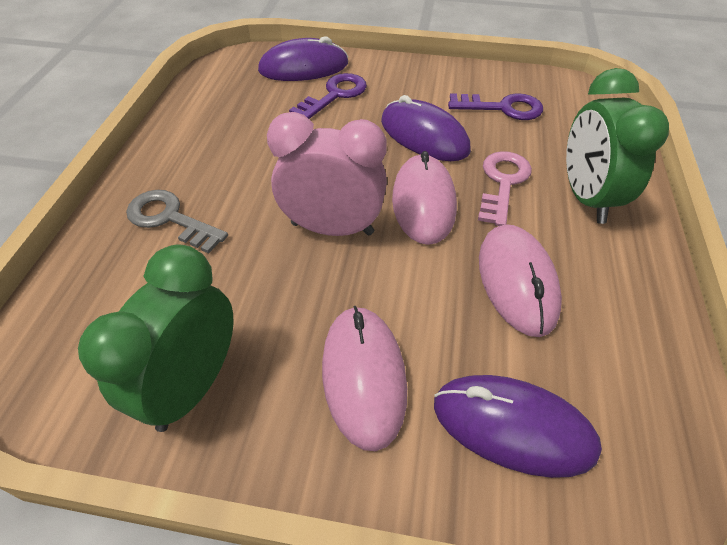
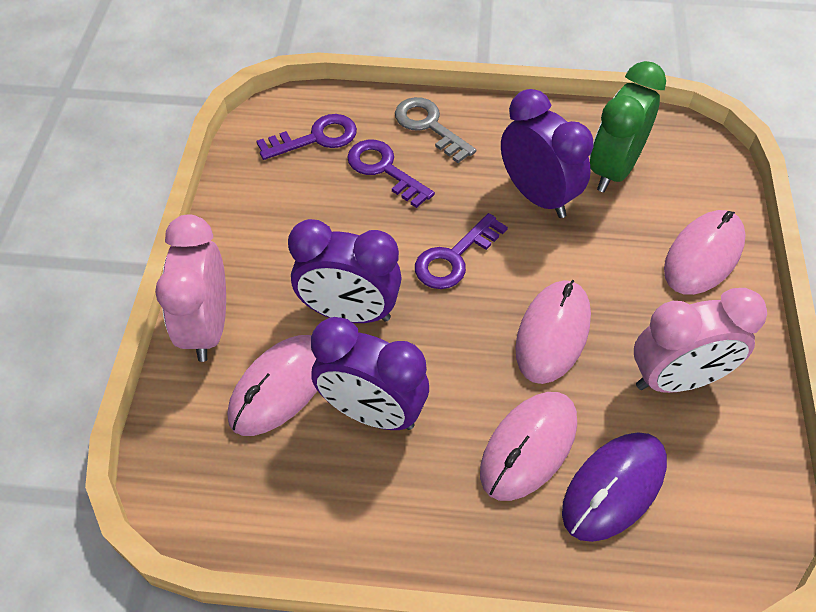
green clock: [78,245,234,432] [566,68,669,224] = 2 -> [590,61,666,192] = 1
pink clock: [267,112,387,236] = 1 -> [155,215,226,362] [634,288,767,393] = 2
pink key: [478,151,532,226] = 1 -> none = 0
pink mouse: [322,306,407,451] [392,151,457,245] [479,224,562,337] = 3 -> [227,335,317,436] [480,392,577,501] [515,280,591,384] [664,210,746,295] = 4
purple clock: none = 0 -> [288,219,402,323] [311,317,429,430] [501,89,593,218] = 3
purple key: [289,73,367,119] [448,93,543,120] = 2 -> [257,114,357,160] [347,140,435,208] [415,213,508,289] = 3
purple mouse: [258,36,348,81] [381,95,471,161] [434,375,602,478] = 3 -> [562,432,667,542] = 1

